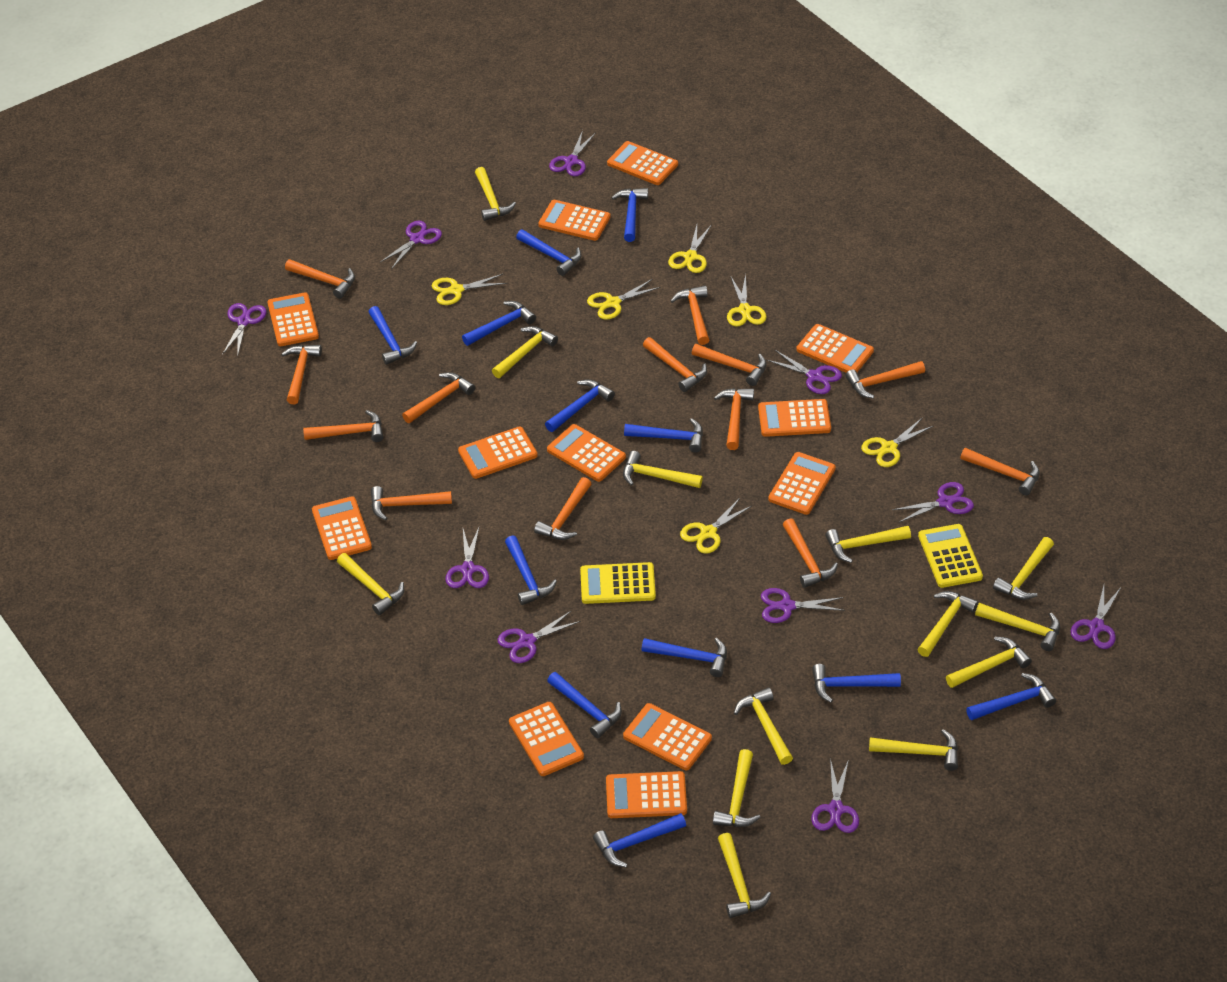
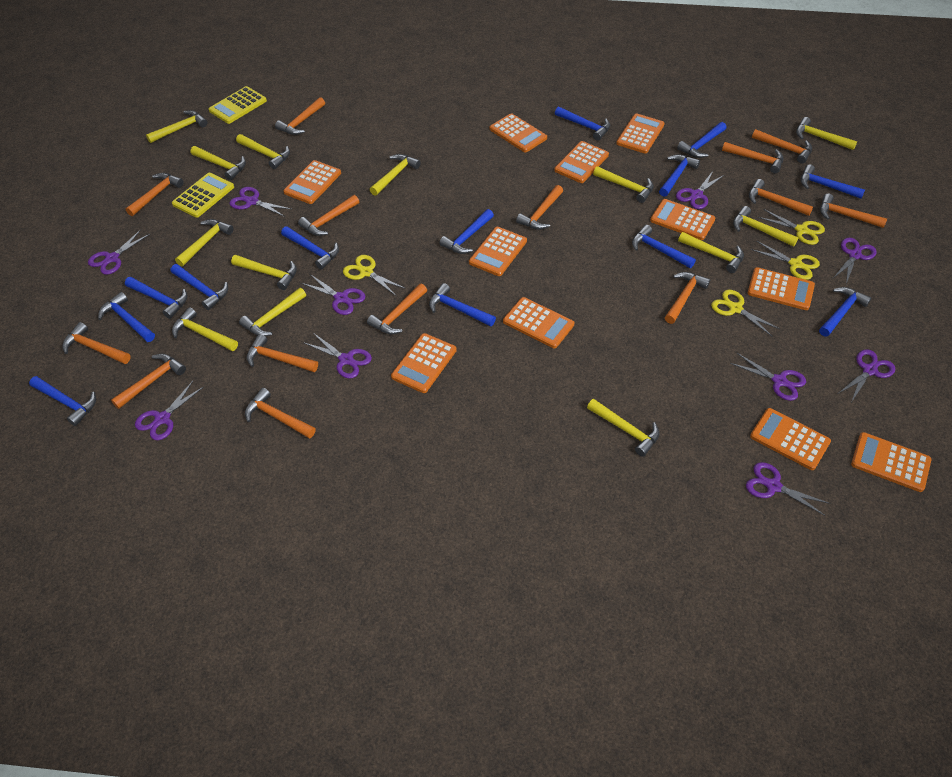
blue hammer: [368,306,417,365] [462,301,536,346] [505,535,557,605] [516,229,582,276] [545,379,615,432] [547,672,622,738] [593,813,686,867] [611,188,648,242] [624,418,703,452] [642,638,727,677] [812,664,901,703] [966,673,1056,720] = 12 -> [29,376,96,426] [98,292,155,342] [125,277,187,319] [171,264,228,310] [281,226,339,269] [429,283,496,327] [439,209,494,254] [555,107,610,141] [632,225,696,268] [659,154,700,197] [677,122,726,158] [801,164,865,199] [819,287,871,337] = 13
orange calculator: [267,292,319,346] [312,496,372,560] [458,426,538,479] [509,702,584,776] [538,200,611,241] [547,424,626,482] [606,771,687,818] [607,141,678,185] [623,703,712,770] [758,399,831,437] [768,452,836,515] [796,324,874,373] = 12 -> [283,160,341,204] [391,333,457,393] [469,227,527,276] [489,113,547,153] [503,297,574,348] [554,141,609,183] [616,113,665,154] [650,199,715,240] [747,267,815,310] [750,408,831,470] [851,432,932,492] = 11
orange hammer: [281,345,322,404] [285,259,355,299] [303,410,383,442] [371,486,452,520] [402,372,475,423] [534,477,592,540] [643,337,707,392] [671,286,709,345] [692,344,766,386] [714,388,754,450] [783,518,838,588] [845,361,925,399] [960,448,1040,495] = 13 -> [62,322,131,364] [111,354,186,409] [126,173,184,216] [245,388,316,439] [247,334,318,372] [275,97,325,135] [298,195,359,236] [367,284,427,334] [516,185,563,230] [665,272,710,324] [722,142,783,173] [749,179,813,216] [752,129,812,163] [820,194,887,228] = 14
yellow scissors: [432,274,507,305] [587,279,660,320] [668,225,711,273] [680,498,752,554] [727,274,767,326] [861,417,933,467] = 6 -> [343,255,406,296] [711,290,780,337] [751,241,820,280] [758,209,825,245] = 4

